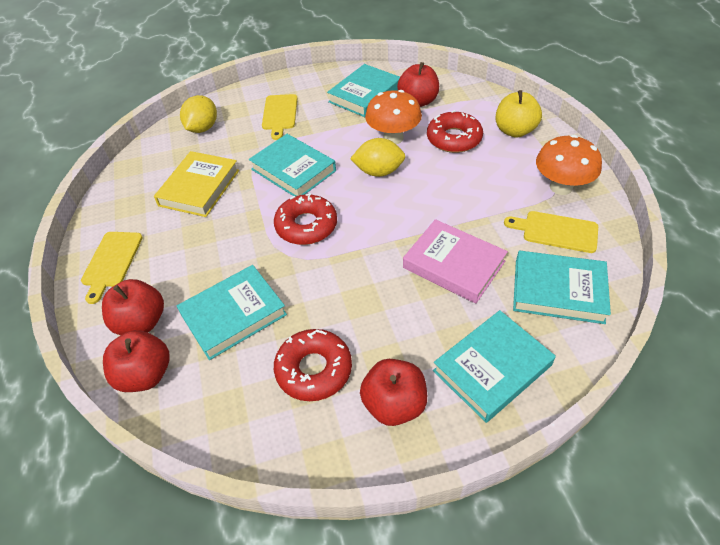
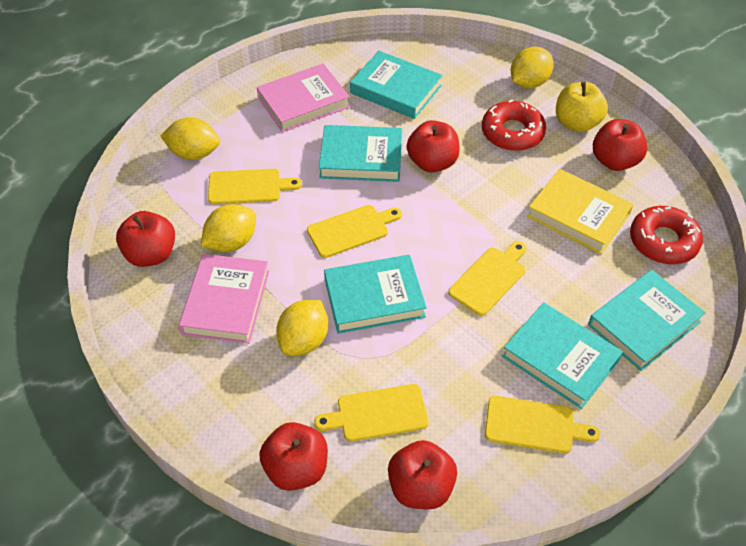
orange mushroom: [365,90,422,144] [536,135,602,195] = 2 -> none = 0
pink book: [403,219,508,304] = 1 -> [179,254,269,344] [257,63,350,133] = 2
red apple: [102,279,164,335] [103,330,170,392] [360,359,427,426] [397,62,439,107] = 4 -> [116,211,175,267] [260,422,328,491] [388,440,457,509] [407,120,460,172] [593,119,647,171] = 5
red donut: [274,193,337,245] [274,329,352,401] [427,110,483,153] = 3 -> [482,99,546,151] [630,206,703,264] = 2
yellow cutting board: [81,232,143,304] [262,94,297,140] [504,211,598,253] = 3 -> [208,169,302,204] [307,205,402,258] [314,384,429,442] [448,241,526,316] [485,396,600,453] = 5
yellow lemon: [180,95,217,133] [350,138,405,177] = 2 -> [160,117,220,160] [201,204,256,252] [276,300,328,356] [511,47,554,88] = 4

